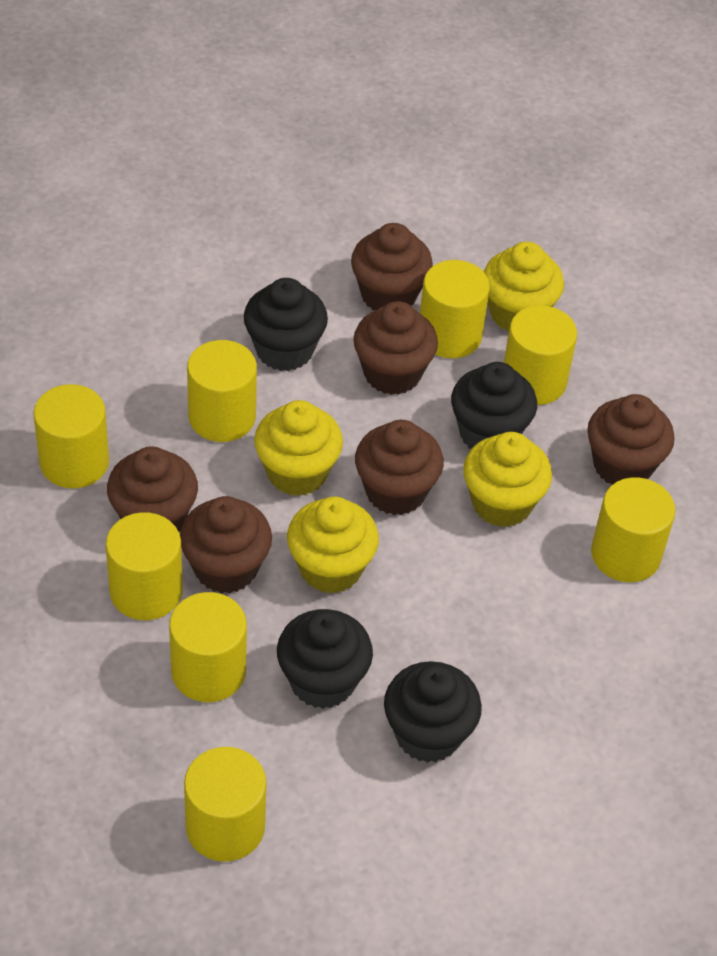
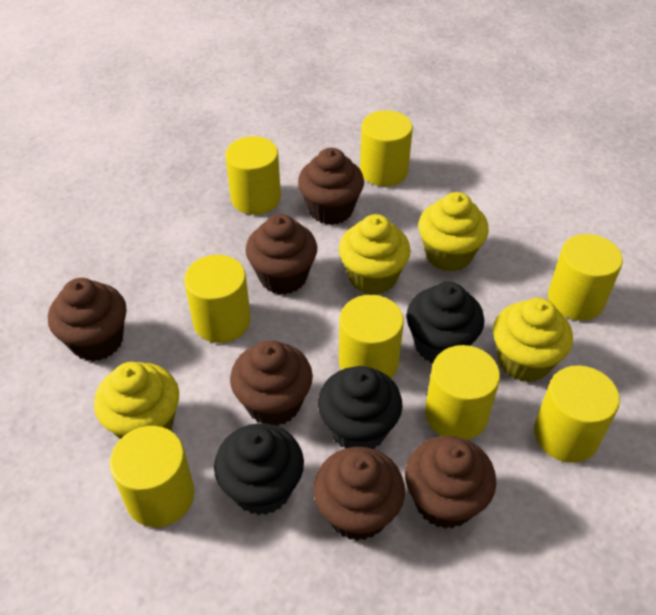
black cupcake: [244,278,328,371] [277,609,373,709] [384,661,482,763] [451,362,537,449] = 4 -> [214,423,304,515] [318,366,403,449] [406,282,484,363] = 3

